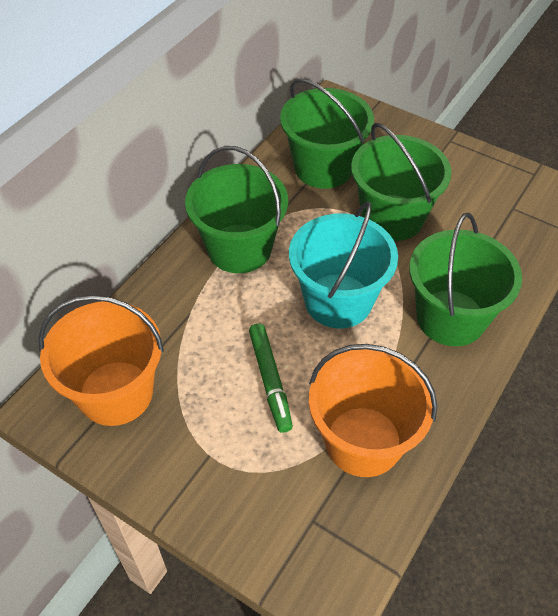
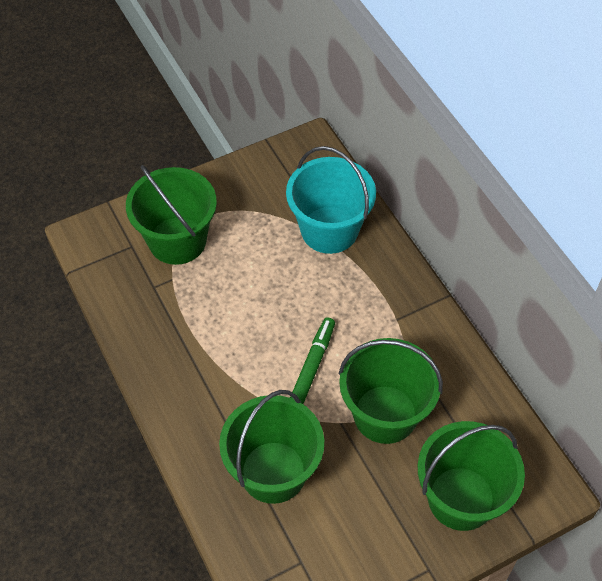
orange bucket: [38,295,164,426] [309,344,438,477] = 2 -> none = 0

